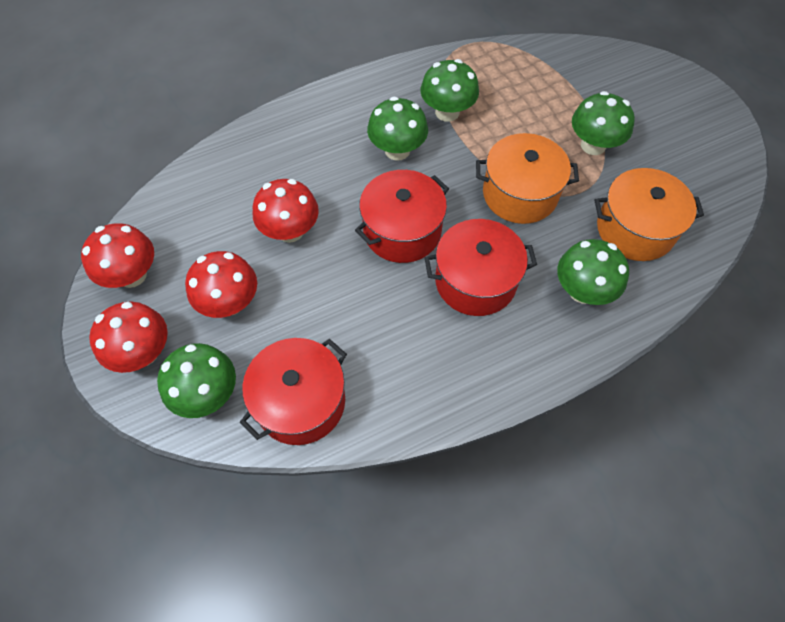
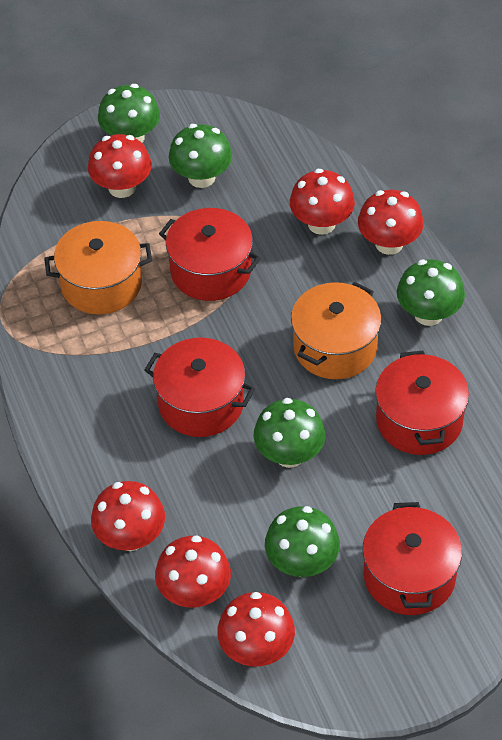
red mushroom: [81,224,154,288] [89,301,168,373] [185,251,257,318] [253,179,319,243] = 4 -> [88,134,152,198] [91,481,165,551] [155,536,231,607] [217,592,295,666] [290,169,355,235] [358,190,424,255] = 6
red pot: [240,338,347,445] [355,170,449,263] [424,219,537,316] = 3 -> [144,338,255,437] [159,208,261,301] [363,502,462,615] [375,350,469,455] = 4

